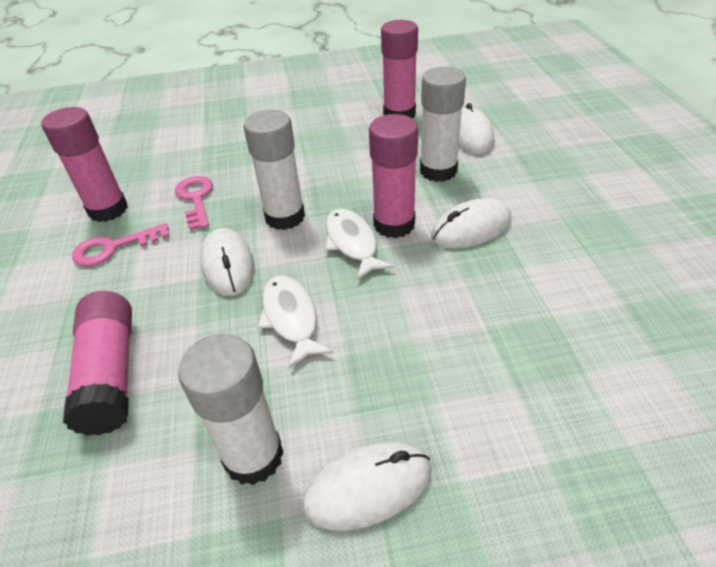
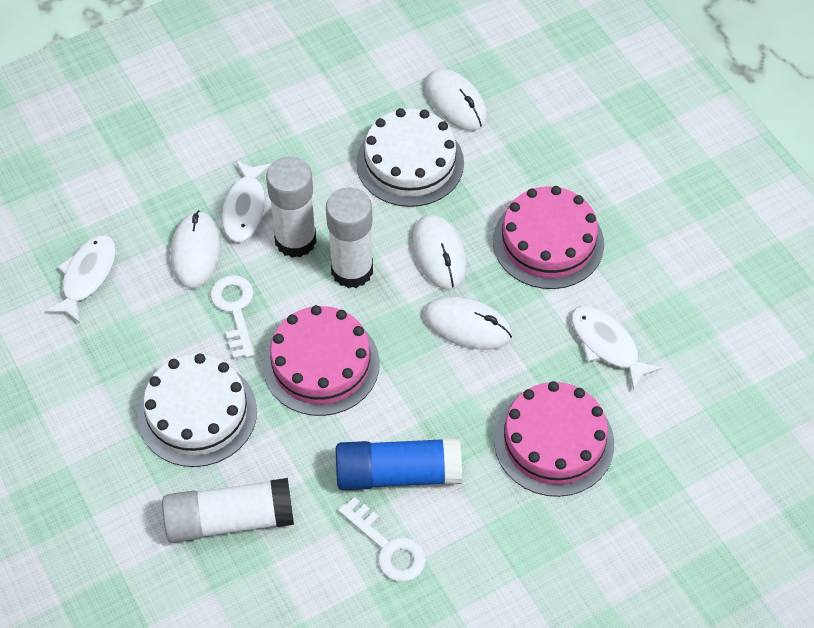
blue glue stick: none = 0 -> [336,438,462,490] = 1
pink cake: none = 0 -> [263,305,380,416] [493,186,604,289] [494,381,614,497] = 3
pink glue stick: [41,107,128,222] [63,291,132,436] [369,114,418,238] [381,20,418,118] = 4 -> none = 0
pink key: [72,223,170,266] [175,176,213,230] = 2 -> none = 0
white cake: none = 0 -> [138,354,257,467] [356,108,464,207] = 2
white fish: [258,275,333,369] [325,209,394,280] = 2 -> [45,235,116,323] [222,160,272,242] [571,306,662,391] = 3
white key: none = 0 -> [210,275,254,359] [338,497,426,582] = 2

